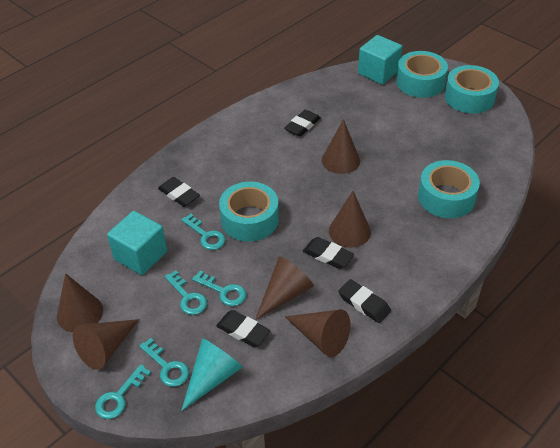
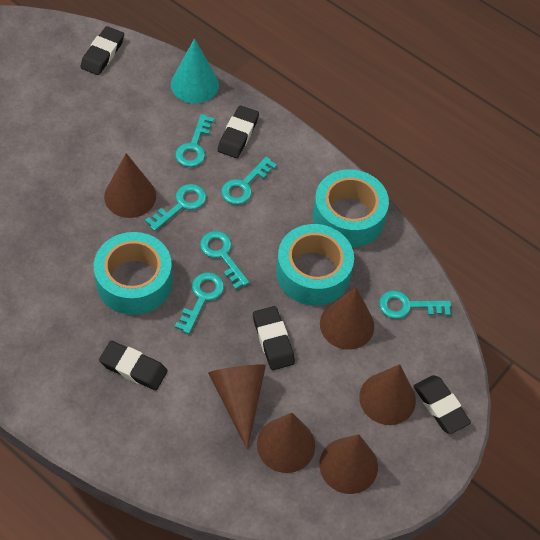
turquoise cube: [107,211,167,275] [358,35,402,85] = 2 -> none = 0
turquoise key: [95,364,151,419] [139,338,189,387] [165,271,207,315] [181,214,226,250] [192,270,246,306] = 5 -> [145,184,206,231] [175,114,214,167] [175,272,224,334] [200,231,249,290] [221,157,277,205] [379,291,451,319] = 6
turquoise tape: [219,182,279,241] [396,51,448,98] [418,160,480,218] [444,65,499,113] = 4 -> [94,232,172,315] [276,224,354,305] [313,169,389,248] = 3

